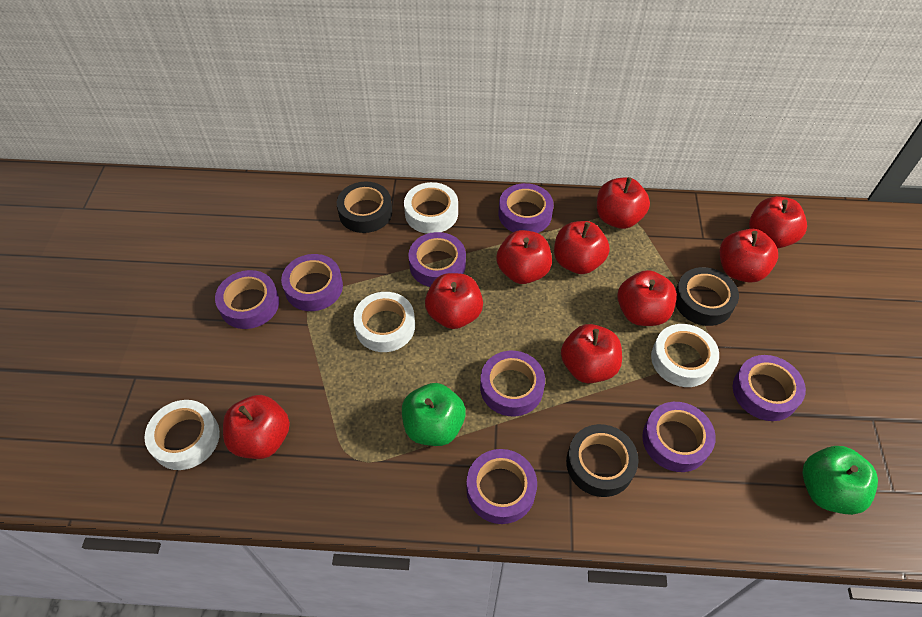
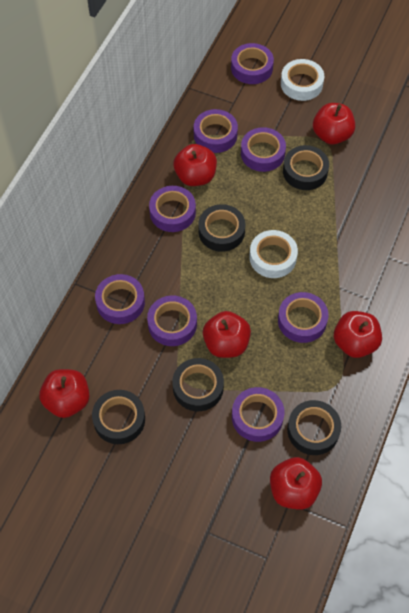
black tape: [337,182,392,233] [566,424,639,497] [675,267,739,326] = 3 -> [92,390,145,444] [172,358,224,411] [198,204,245,252] [283,145,329,190] [287,400,341,455] = 5
green apple: [402,383,466,446] [802,446,878,515] = 2 -> none = 0
red apple: [223,395,290,459] [425,273,483,329] [496,230,552,284] [554,221,610,274] [561,324,622,383] [597,177,650,229] [617,270,677,326] [720,229,778,283] [749,196,807,249] = 9 -> [39,369,90,418] [173,144,217,186] [203,311,251,358] [270,457,322,510] [313,103,355,144] [334,311,382,358] = 6
white tape: [144,400,220,470] [353,292,415,352] [404,182,458,234] [651,324,719,387] = 4 -> [250,230,298,278] [281,59,324,101] = 2

